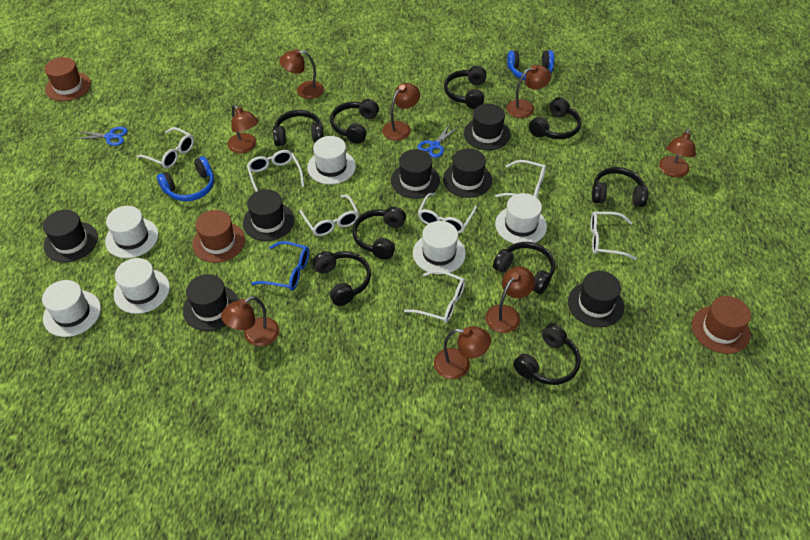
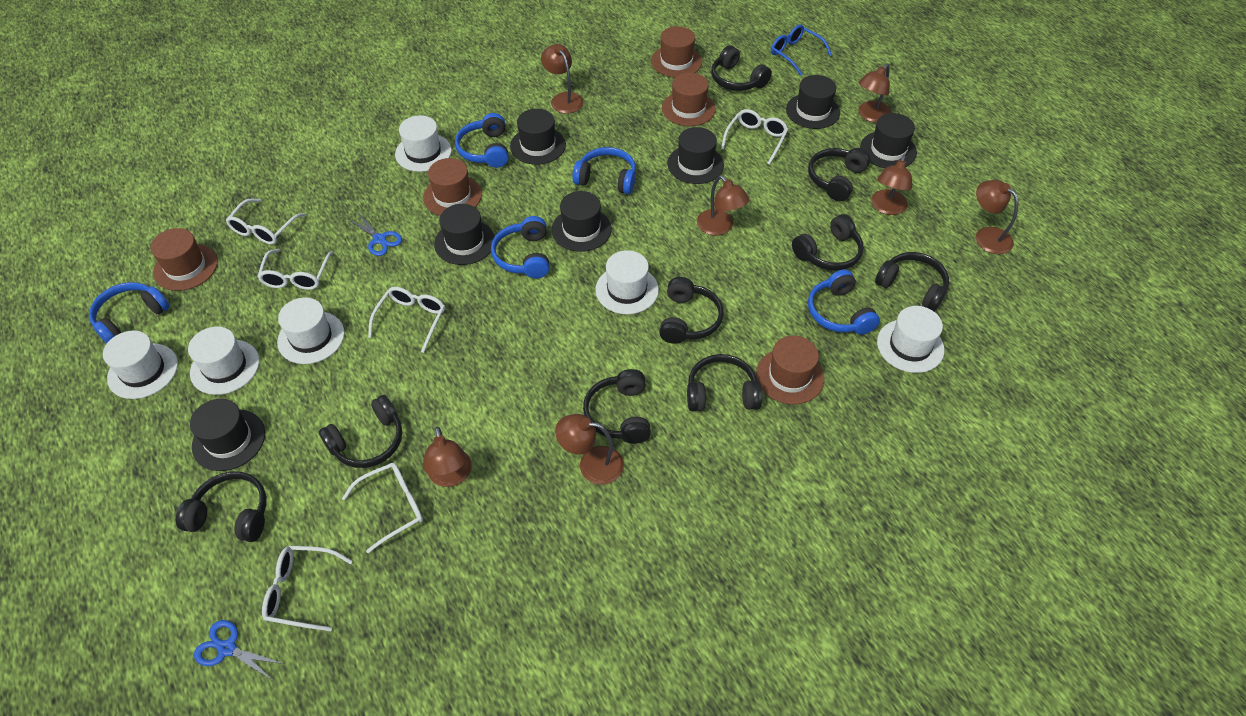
blue headphones: [157,156,214,201] [507,50,554,81] = 2 -> [89,282,170,343] [455,113,509,168] [491,216,550,278] [572,147,636,194] [808,269,880,335] = 5
brown hat: [45,57,91,101] [192,210,245,263] [692,296,751,354] = 3 -> [150,228,218,291] [423,158,482,216] [651,26,702,77] [662,72,716,126] [756,336,824,404] = 5
brown lamp: [221,296,279,346] [227,105,258,153] [279,49,324,99] [382,83,420,141] [434,326,491,379] [485,267,535,333] [506,65,551,118] [659,129,696,177] = 8 -> [423,427,472,487] [541,44,584,114] [555,414,624,485] [697,175,749,236] [858,64,892,123] [871,155,912,215] [976,180,1018,254] = 7
white glasses: [137,127,194,168] [247,150,304,192] [299,195,359,236] [404,270,465,323] [418,193,477,233] [495,160,546,198] [591,211,637,260] = 7 -> [226,199,305,245] [257,249,333,290] [262,545,353,631] [342,463,423,553] [368,287,445,353] [721,109,788,165] = 6

